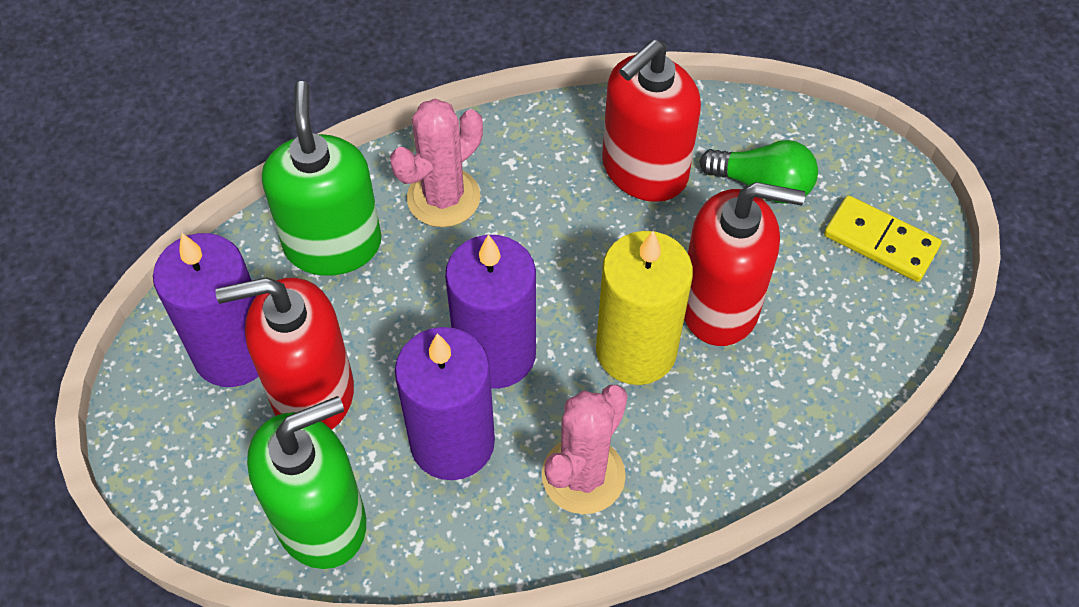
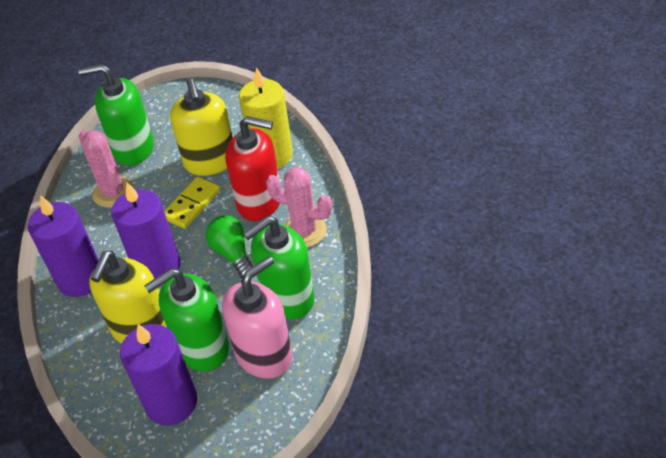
green soap dispenser: [247,396,366,569] [262,81,382,276] = 2 -> [78,64,154,166] [144,268,229,371] [243,216,315,319] = 3
pink soap dispenser: none = 0 -> [222,256,293,379] = 1
red soap dispenser: [215,277,354,430] [602,40,701,202] [684,182,805,346] = 3 -> [225,116,280,221] = 1
yellow soap dispenser: none = 0 -> [89,251,167,344] [170,79,233,176] = 2

